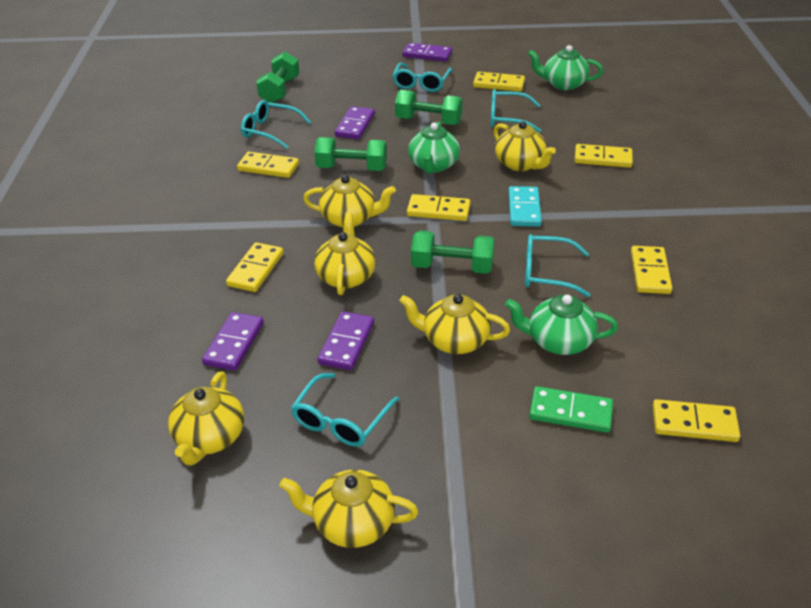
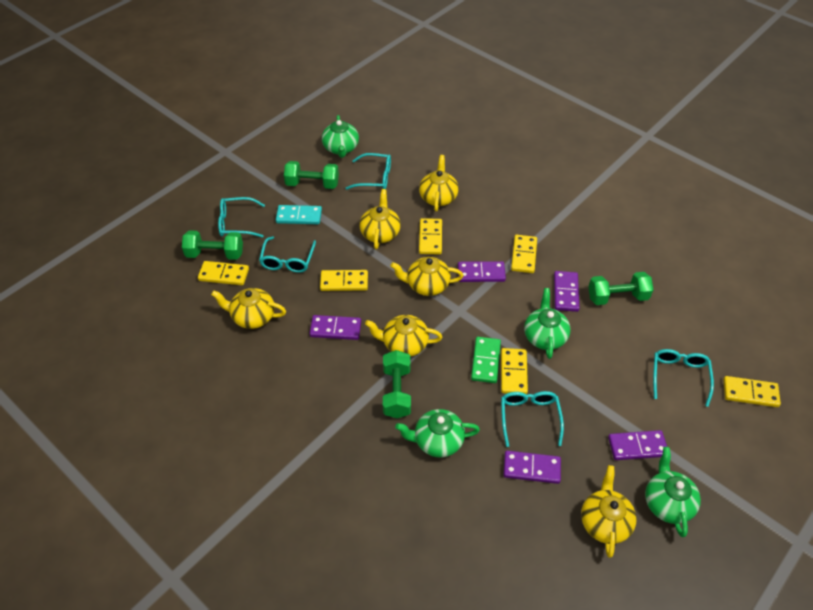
green teapot: [408,122,460,173] [505,295,618,355] [528,45,603,90] = 3 -> [322,115,359,158] [395,409,480,458] [524,288,570,359] [645,447,701,537] = 4
purple domino: [202,312,264,371] [318,311,374,370] [335,106,375,139] [402,43,452,62] = 4 -> [309,315,361,340] [458,261,506,282] [504,451,561,484] [554,271,579,312] [608,430,667,460] = 5
yellow domino: [226,242,284,292] [237,152,299,178] [407,194,470,221] [473,72,525,92] [575,144,633,168] [631,246,672,294] [653,399,740,442] = 7 -> [198,261,249,285] [320,270,368,291] [419,218,442,255] [501,348,528,394] [511,235,537,273] [723,376,781,407] = 6

